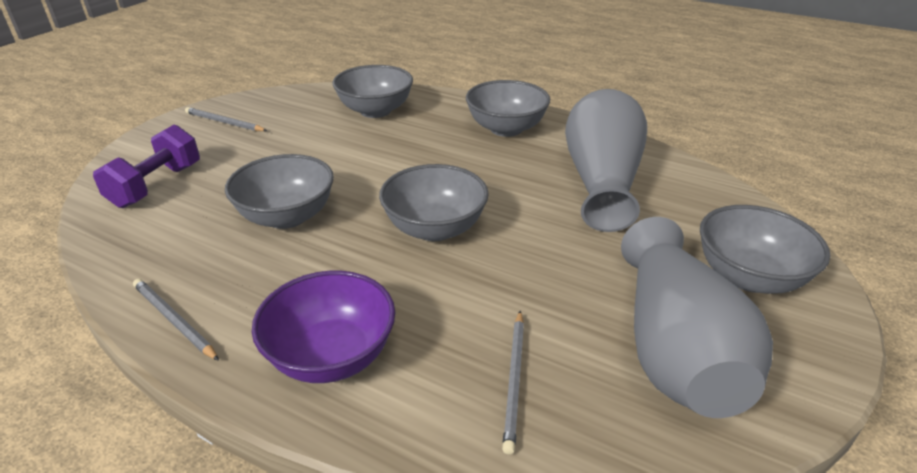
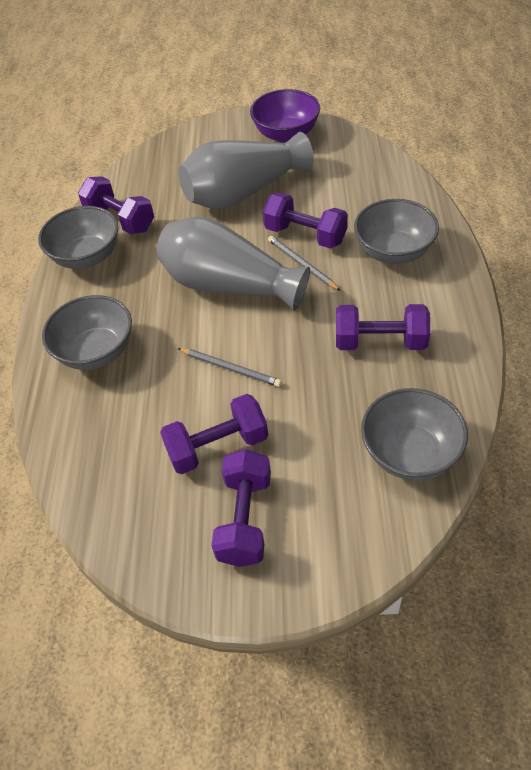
grey bowl: [225,154,334,229] [333,65,413,118] [379,164,489,241] [466,80,550,137] [700,205,830,294] = 5 -> [38,206,118,269] [42,295,132,370] [354,199,439,264] [361,388,468,480] = 4
grey pencil: [133,279,219,361] [185,107,267,131] [502,311,524,455] = 3 -> [178,348,282,387] [268,236,341,291] = 2
purple dumbbell: [93,124,200,208] = 1 -> [78,176,154,234] [160,394,268,474] [211,449,271,567] [263,192,348,248] [336,304,430,350] = 5

